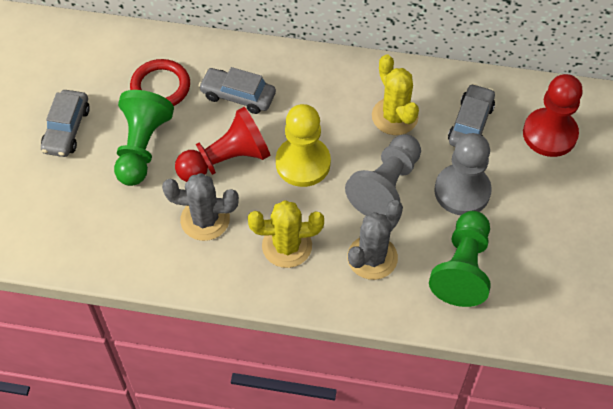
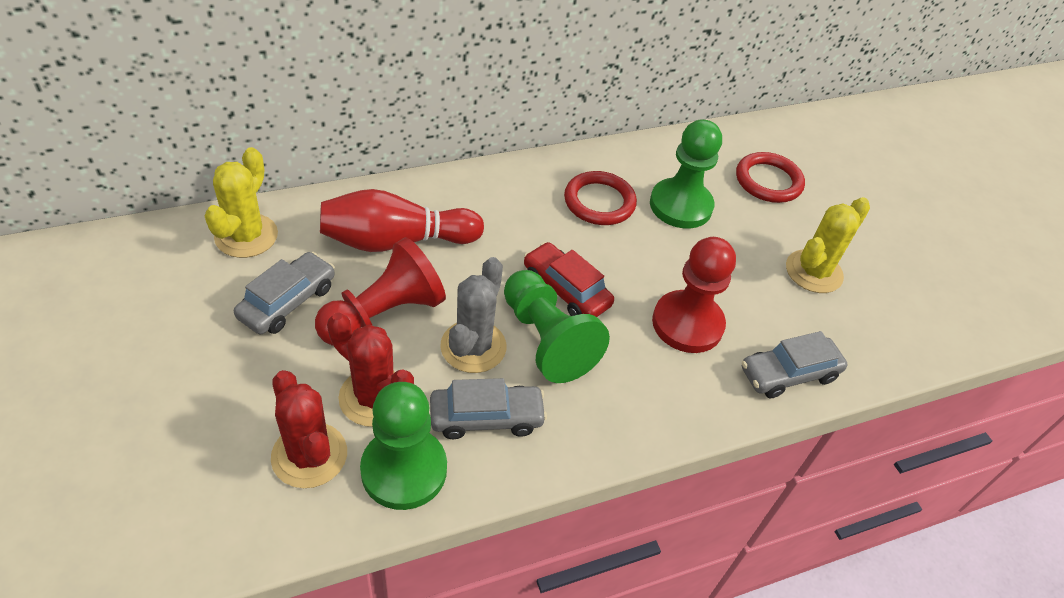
green pawn: [114,90,174,186] [429,211,491,307] = 2 -> [360,382,447,510] [504,270,610,383] [650,119,722,229] = 3
grey cactus: [162,173,239,241] [347,200,403,280] = 2 -> [440,257,506,373] = 1
grey pawn: [345,135,421,216] [434,133,492,215] = 2 -> none = 0
red bowling pin: none = 0 -> [320,189,484,252] = 1
red cactus: none = 0 -> [271,370,347,488] [327,312,414,427] = 2
red car: none = 0 -> [524,242,614,317] = 1
red ring: [130,59,190,106] = 1 -> [564,171,637,225] [736,152,805,203] = 2
yellow pawn: [276,104,331,187] = 1 -> none = 0

